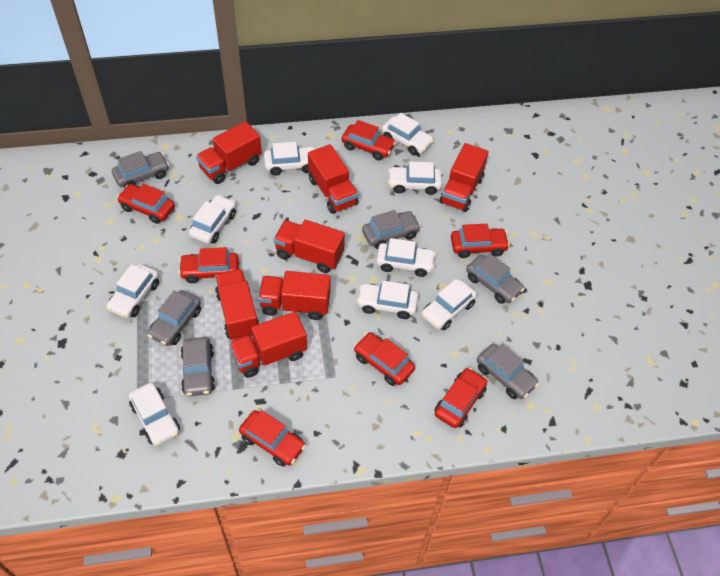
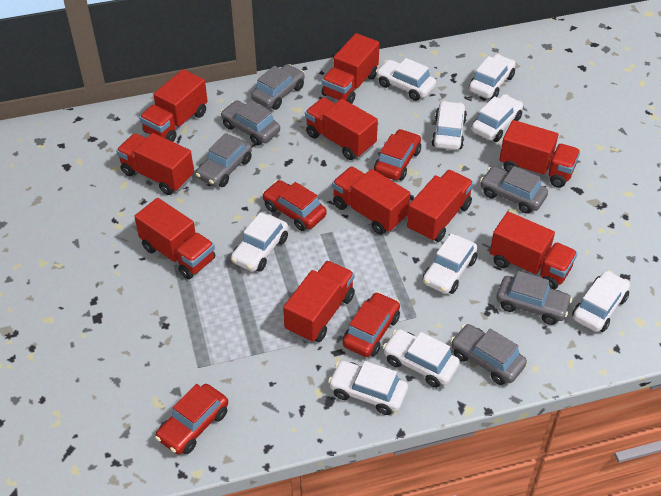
red car: [117,184,175,224] [179,247,239,284] [239,410,306,466] [342,120,396,160] [354,332,415,386] [435,367,487,428] [451,224,510,258] = 7 -> [155,384,228,455] [262,180,327,231] [343,292,400,357] [374,129,421,180] = 4
red truck: [196,121,262,184] [215,269,259,340] [229,312,307,378] [258,271,331,320] [274,220,345,273] [308,144,358,214] [439,143,489,212] = 7 -> [116,133,194,195] [134,198,215,279] [139,69,208,142] [283,261,355,343] [305,98,378,160] [322,33,380,104] [332,166,410,235] [407,170,474,242] [490,212,578,290] [499,120,580,188] = 10

